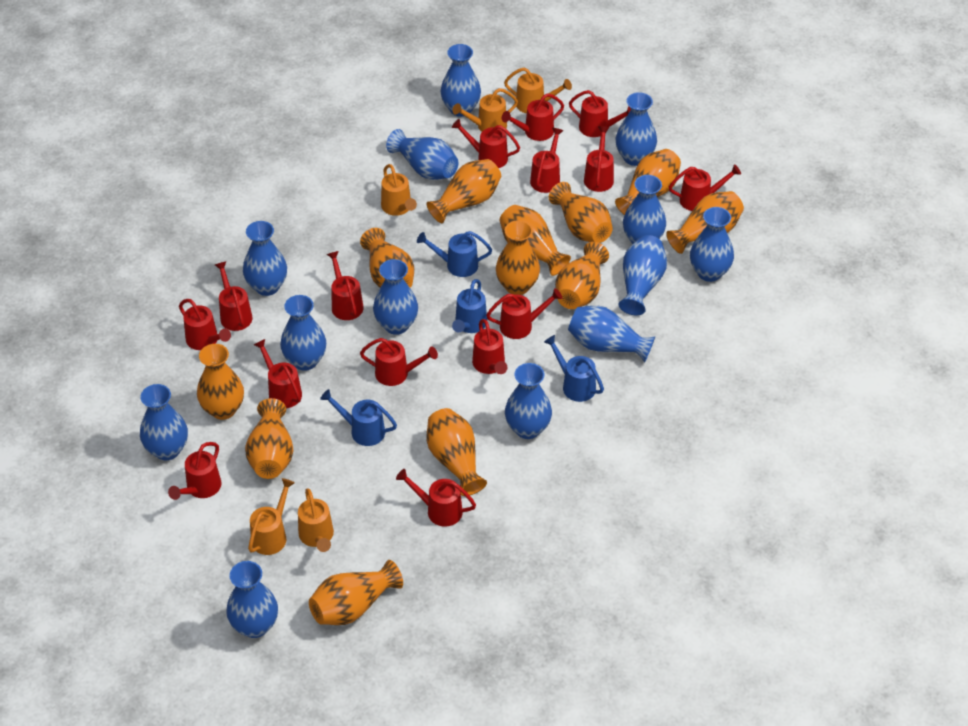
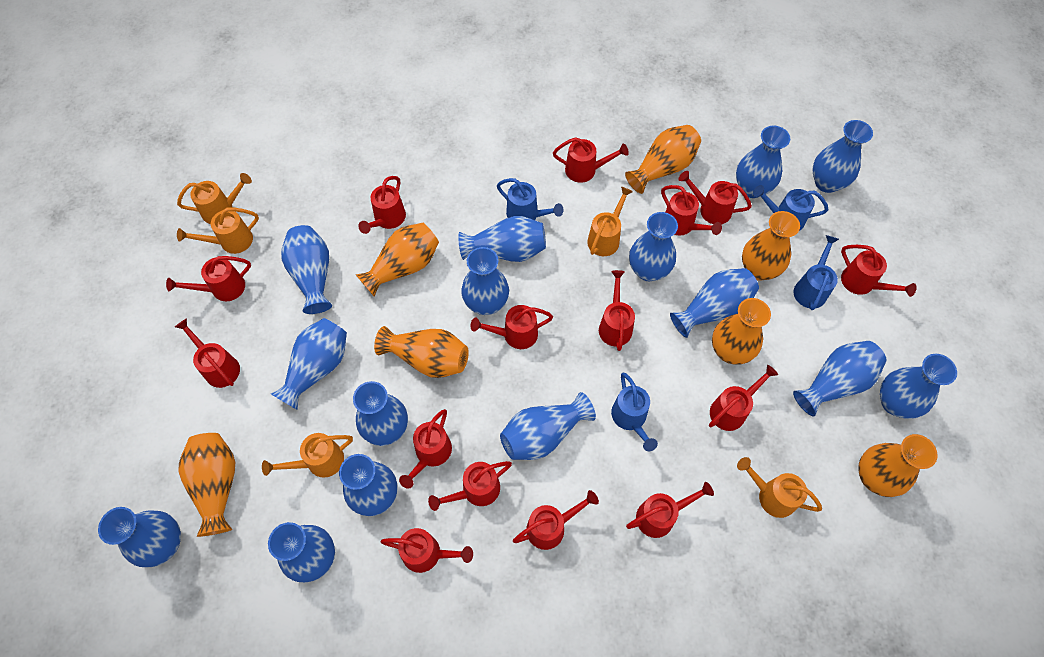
blue vase: [140,384,188,460] [226,561,278,638] [243,221,287,296] [280,295,326,371] [373,259,418,335] [386,129,459,180] [440,44,481,117] [505,363,552,439] [568,306,655,362] [616,92,657,166] [619,235,667,315] [623,175,666,244] [690,207,734,282] = 13 -> [98,507,181,567] [268,522,335,582] [271,318,347,410] [281,225,332,314] [339,454,397,516] [353,381,408,446] [458,216,546,262] [461,247,509,315] [500,392,596,460] [629,212,678,281] [670,268,759,338] [736,125,790,198] [793,341,887,416] [813,120,873,193] [880,354,957,419] = 15
orange vase: [197,344,244,420] [245,398,294,479] [309,560,403,625] [360,228,414,288] [427,159,501,224] [427,408,487,496] [496,220,540,295] [499,205,571,276] [549,182,613,243] [555,242,609,309] [615,149,681,215] [666,191,744,254] = 12 -> [178,433,235,537] [356,223,439,297] [374,326,469,378] [625,125,701,194] [712,298,771,365] [742,211,800,281] [858,434,937,497] = 7

